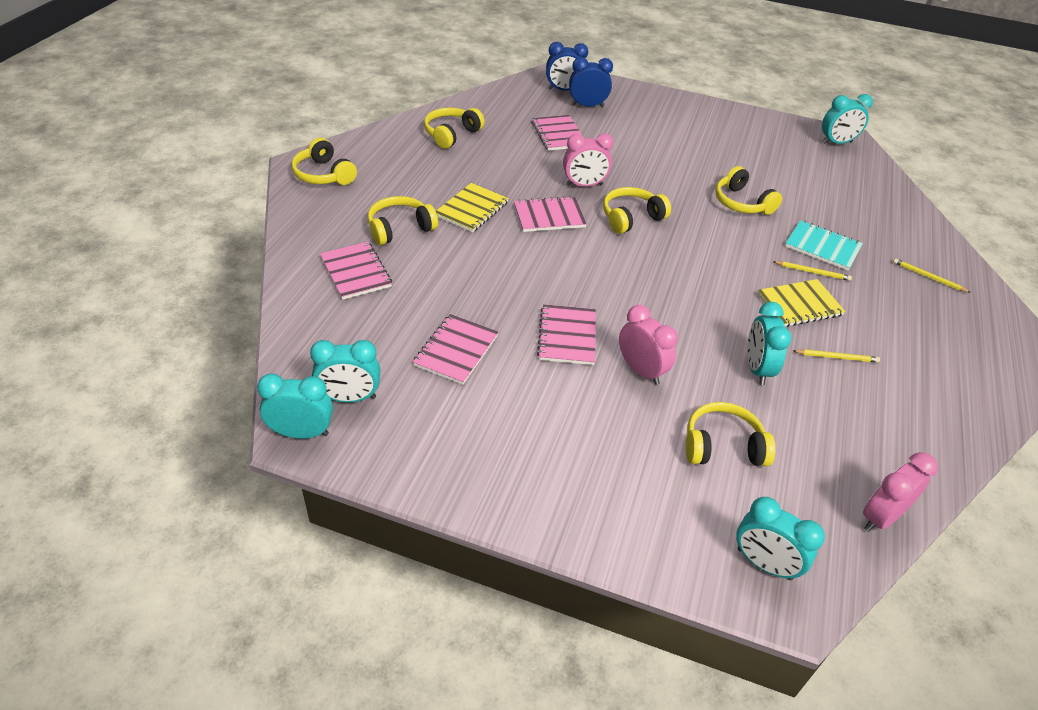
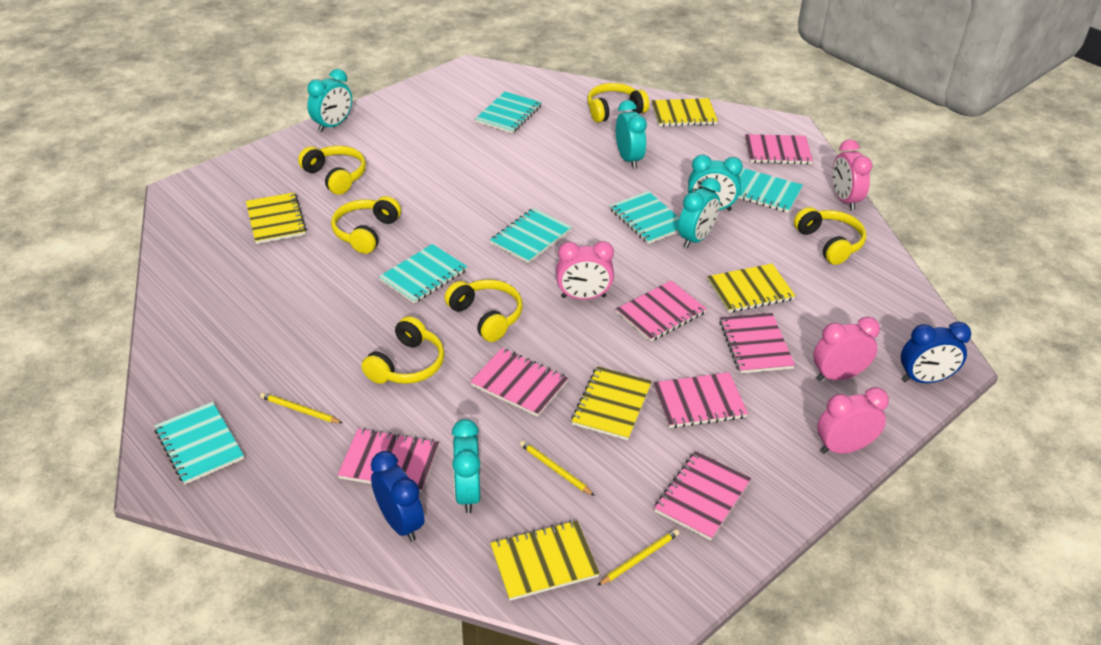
pink clock: [563,133,613,187] [619,305,677,385] [863,452,938,532] = 3 -> [556,241,614,300] [813,317,880,381] [817,387,889,454] [832,139,873,211] = 4
pink notebook: [320,242,392,300] [413,314,499,385] [514,196,587,232] [531,115,582,151] [537,304,596,365] = 5 -> [338,428,439,493] [470,348,568,417] [616,280,707,342] [653,372,748,428] [654,451,751,540] [720,313,795,373] [745,134,813,164] = 7
turquoise notebook: [785,220,863,270] = 1 -> [154,402,244,484] [379,244,467,304] [475,91,542,134] [490,208,572,263] [609,191,680,244] [738,168,803,213] = 6
yellow notebook: [436,183,509,232] [757,279,846,327] = 2 -> [246,192,307,244] [490,520,600,601] [571,366,652,440] [652,98,718,127] [707,264,796,313] = 5

